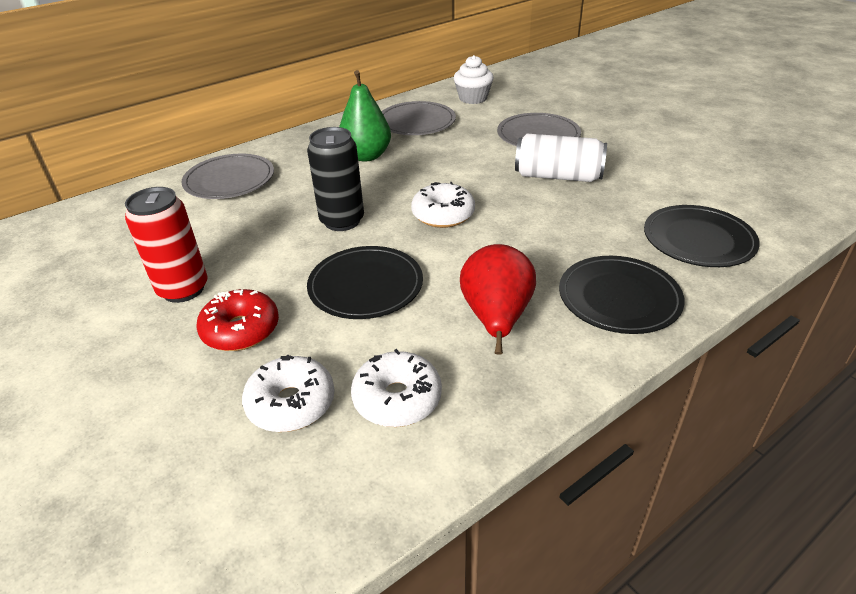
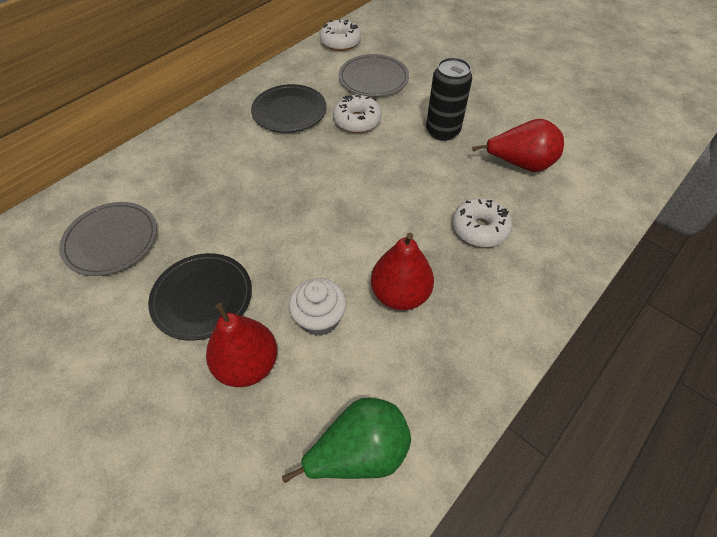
black plate: [307,246,423,319] [559,256,685,334] [644,205,760,267] = 3 -> [148,253,252,341] [251,84,327,133] = 2
grey plate: [181,154,274,199] [381,101,456,135] [497,113,581,146] = 3 -> [59,202,157,276] [339,54,409,97] = 2
red can: [125,187,208,303] = 1 -> none = 0
red donut: [196,289,279,351] = 1 -> none = 0
red pear: [460,244,536,355] = 1 -> [206,303,277,387] [371,233,434,310] [472,119,564,172] = 3
white can: [515,134,607,182] = 1 -> none = 0

